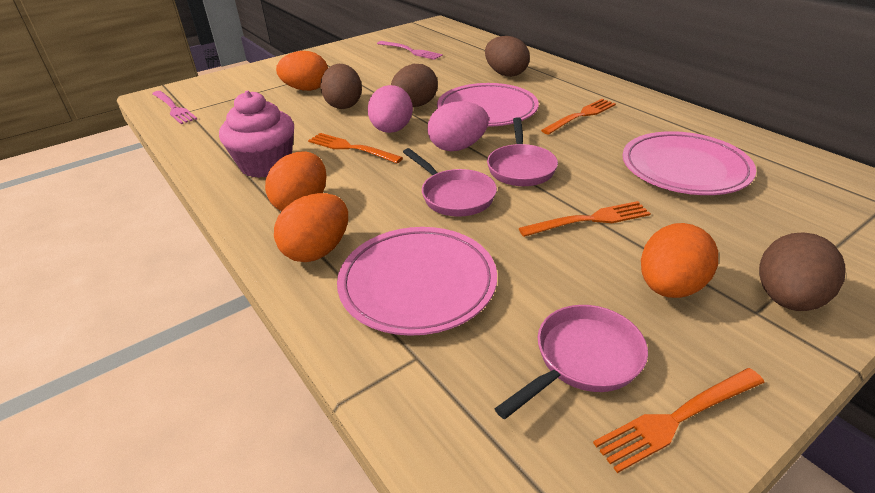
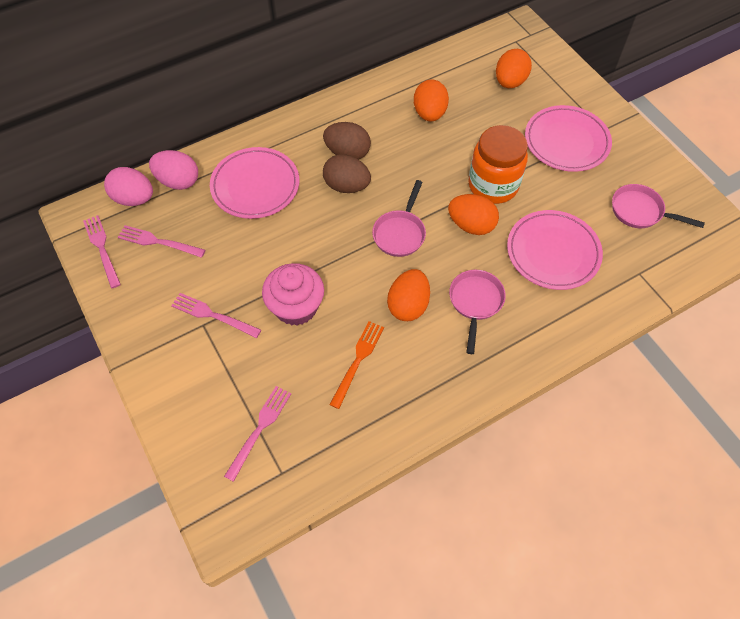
brown egg: [320,64,362,109] [391,64,438,107] [485,36,530,77] [759,232,845,311] = 4 -> [323,122,371,160] [323,154,371,193] = 2
orange fork: [308,133,403,163] [519,201,651,237] [541,99,616,135] [593,368,765,473] = 4 -> [329,321,384,409] = 1
orange jar: none = 0 -> [468,125,528,204] = 1
pink fork: [152,91,197,124] [377,41,443,60] = 2 -> [83,215,121,288] [118,225,205,258] [171,293,261,338] [224,386,291,482] = 4

